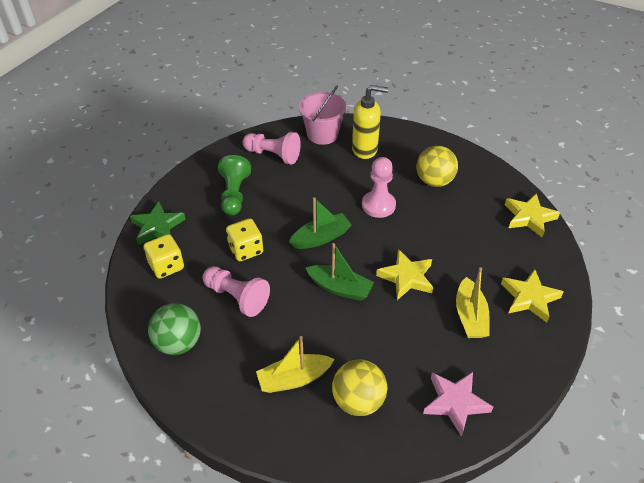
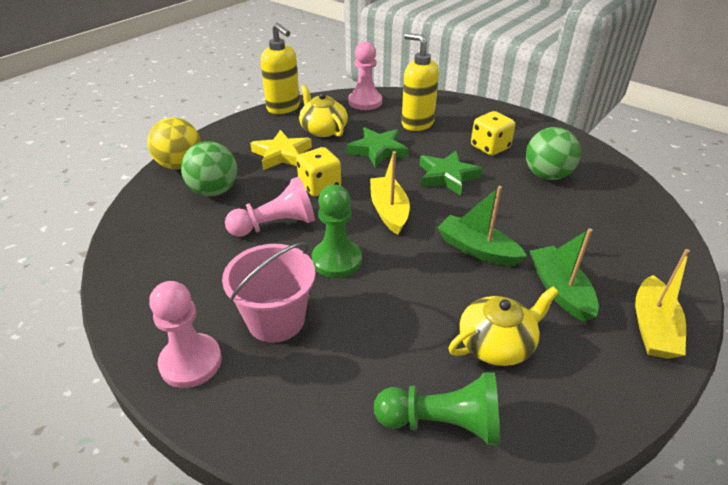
green ball: [148,303,201,355] = 1 -> [181,141,237,196] [526,127,581,180] = 2
green pawn: [218,155,251,216] = 1 -> [312,185,362,278] [374,372,500,445] = 2
green star: [130,201,186,245] = 1 -> [347,127,408,167] [420,151,483,196] = 2
pink star: [423,372,493,437] = 1 -> none = 0
yellow ball: [332,359,387,416] [416,146,458,187] = 2 -> [147,118,201,169] = 1
yellow soap dispenser: [352,85,388,159] = 1 -> [260,23,300,114] [402,33,439,131] = 2
yellow star: [376,249,433,300] [501,269,564,323] [505,193,560,237] = 3 -> [250,130,312,170] = 1
yellow teapot: none = 0 -> [299,85,348,137] [449,287,559,366] = 2

